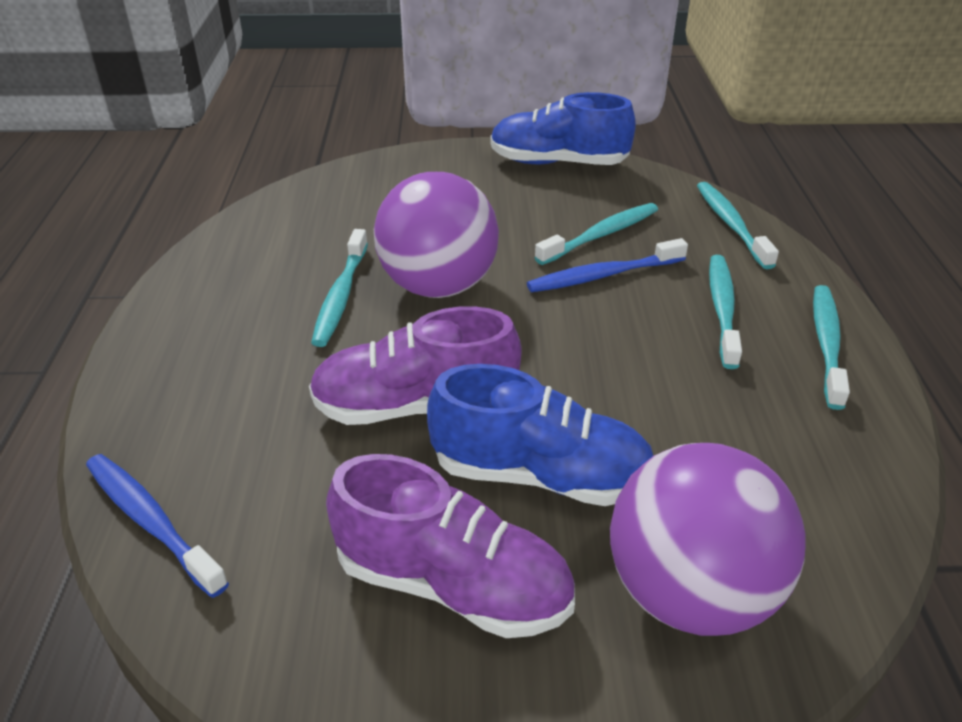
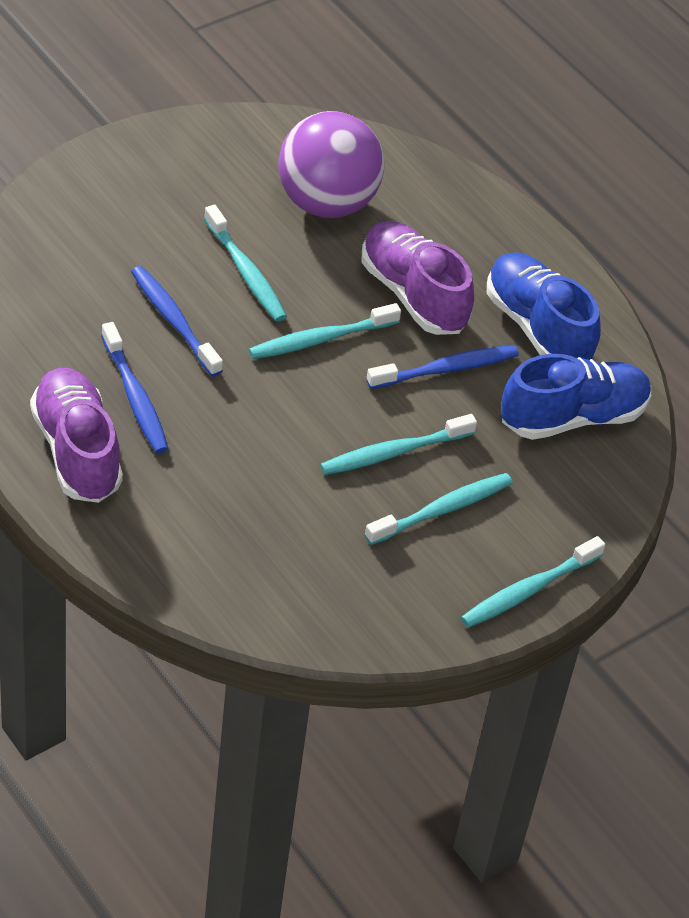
blue toothbrush: [86,454,229,598] [527,238,688,292] = 2 -> [101,322,168,453] [131,266,223,377] [367,345,519,389] = 3
purple ball: [374,172,499,298] [610,443,806,636] = 2 -> [278,111,384,218] = 1

